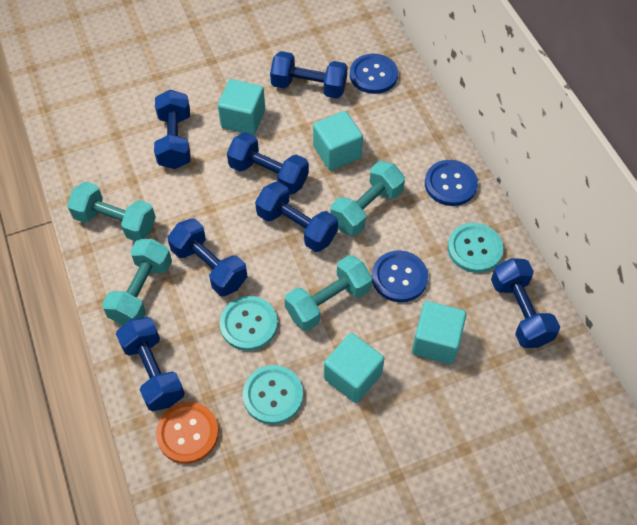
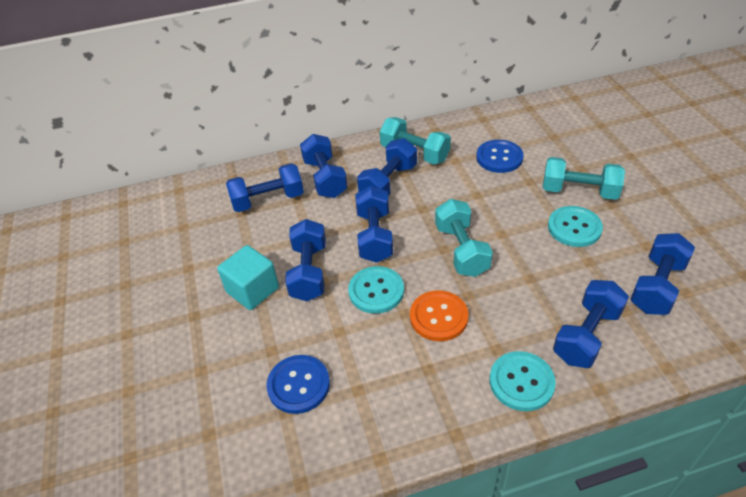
blue button: [350,54,398,94] [372,250,428,302] [425,160,478,206] = 3 -> [267,355,330,414] [476,140,524,173] = 2
turquoise cube: [218,79,265,135] [313,111,363,171] [324,333,385,403] [412,301,466,364] = 4 -> [217,245,279,310] = 1
turquoise dumbbell: [67,181,156,241] [102,239,172,325] [285,255,372,331] [330,161,405,236] = 4 -> [380,117,451,164] [435,199,493,277] [543,157,625,200] = 3

